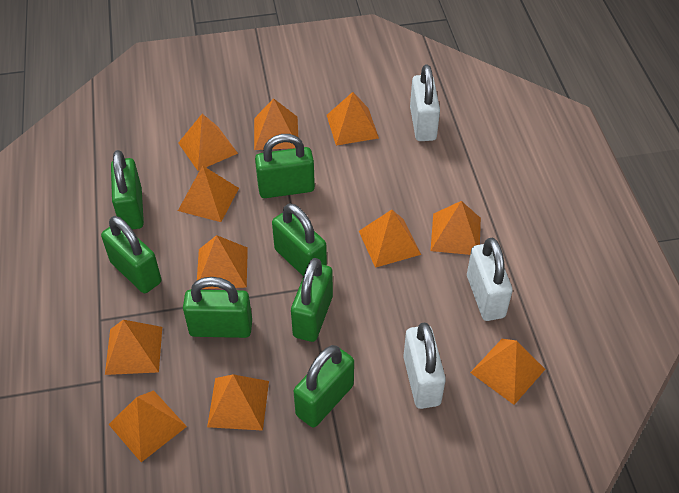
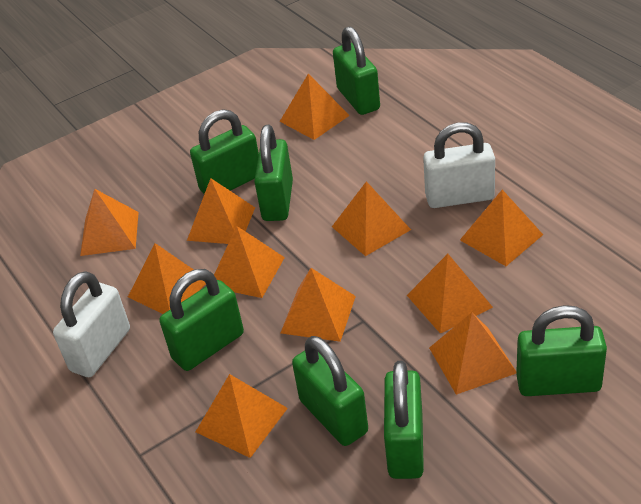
white padlock: [403,323,446,409] [410,65,440,141] [467,237,513,321] = 3 -> [53,271,130,377] [423,122,495,208] = 2

